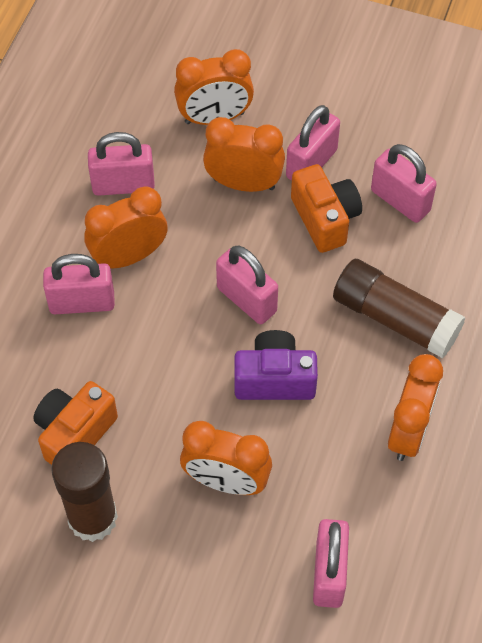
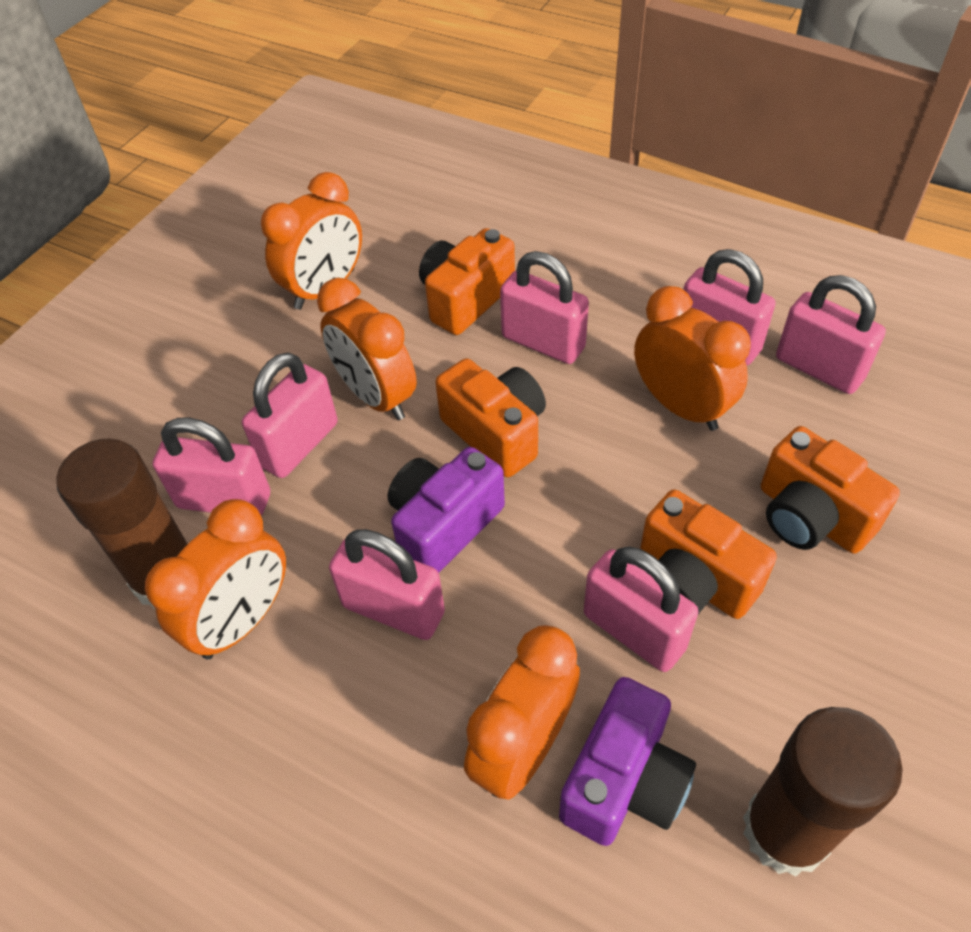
orange camera: [33,381,118,465] [291,164,362,253] = 2 -> [419,228,515,335] [435,358,546,477] [640,489,777,619] [761,426,900,553] = 4
pink padlock: [43,254,115,314] [88,132,155,196] [216,246,278,324] [286,105,340,181] [313,519,349,608] [371,144,437,223] = 6 -> [153,417,270,516] [242,352,338,478] [329,529,445,640] [500,251,589,364] [584,547,699,672] [683,249,775,366] [776,275,886,394] = 7
purple camera: [234,330,318,400] = 1 -> [388,447,505,573] [559,677,696,846] = 2

